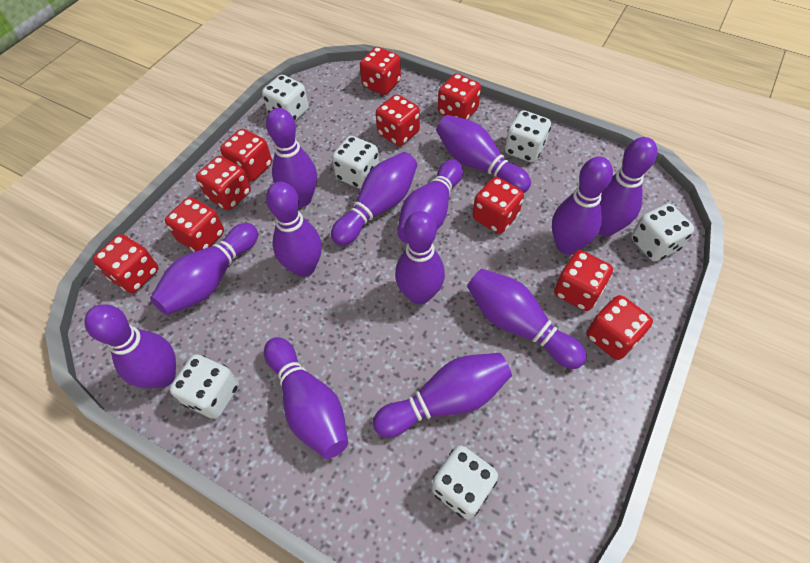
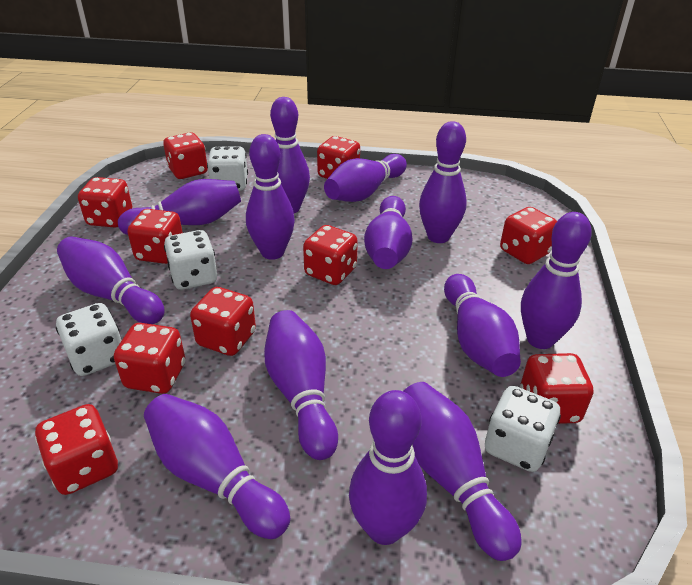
white dice: [170,354,239,419] [262,75,309,121] [332,136,379,189] [432,445,498,519] [505,110,551,162] [631,204,694,262] = 6 -> [56,303,122,376] [164,230,217,290] [207,146,248,191] [485,386,561,472] = 4

